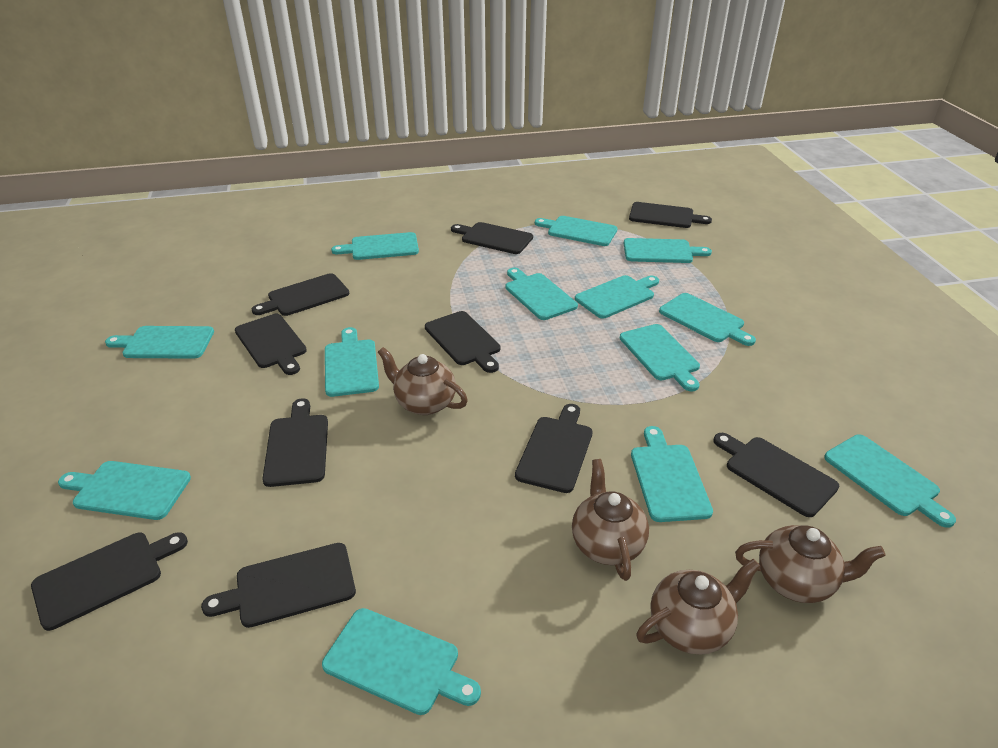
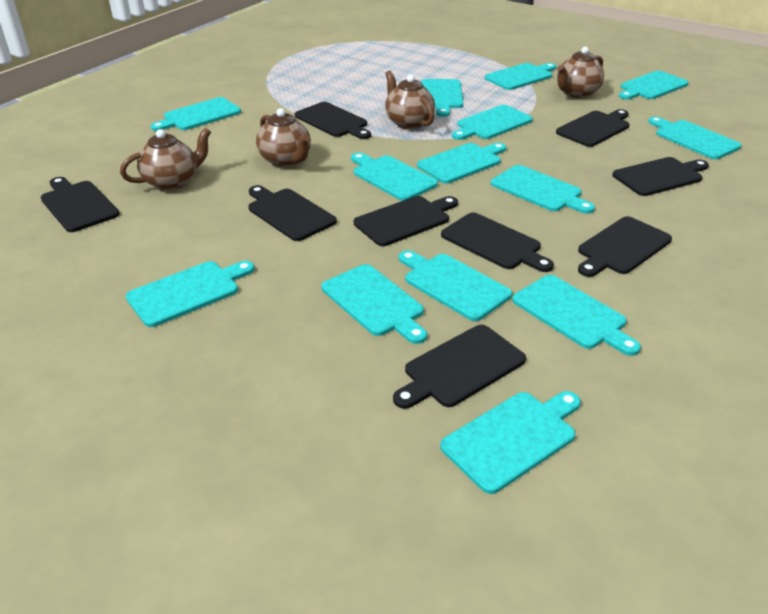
black cutting board: [31,532,188,631] [201,543,356,628] [235,314,307,375] [252,273,349,316] [262,398,328,487] [425,311,500,373] [451,222,533,254] [515,404,593,493] [629,202,712,228] [714,433,839,517] = 10 -> [41,177,119,232] [248,185,337,241] [294,102,371,139] [354,196,458,246] [393,325,526,409] [441,212,554,272] [556,109,630,147] [578,216,672,277] [612,157,709,196] = 9
turquoise cutting board: [58,461,191,520] [105,326,214,359] [322,608,481,715] [325,327,379,397] [331,232,419,260] [506,268,578,320] [535,216,618,246] [575,275,659,319] [620,324,700,391] [624,238,712,263] [631,426,713,522] [659,293,756,346] [824,435,956,528] = 13 -> [126,261,255,327] [151,97,241,131] [321,264,427,344] [351,153,438,201] [399,250,512,321] [417,143,506,184] [421,79,463,117] [440,391,581,494] [452,105,533,140] [485,63,556,90] [491,165,595,214] [512,275,641,356] [619,71,689,99] [648,116,741,159] = 14

